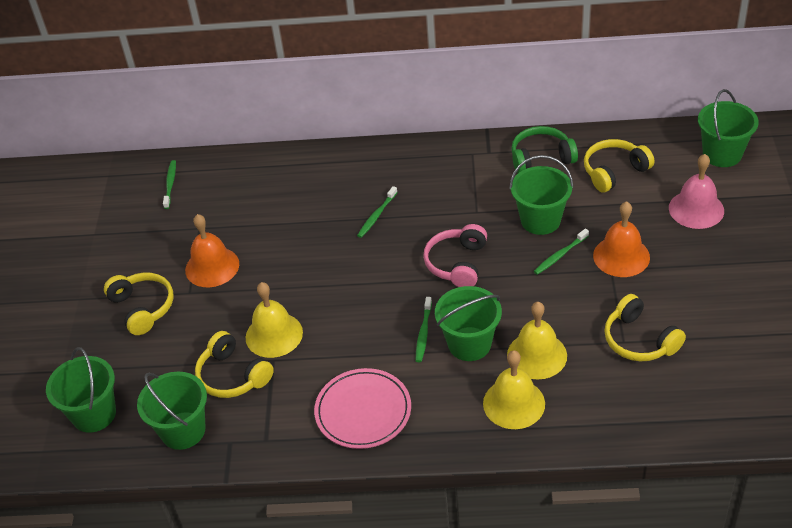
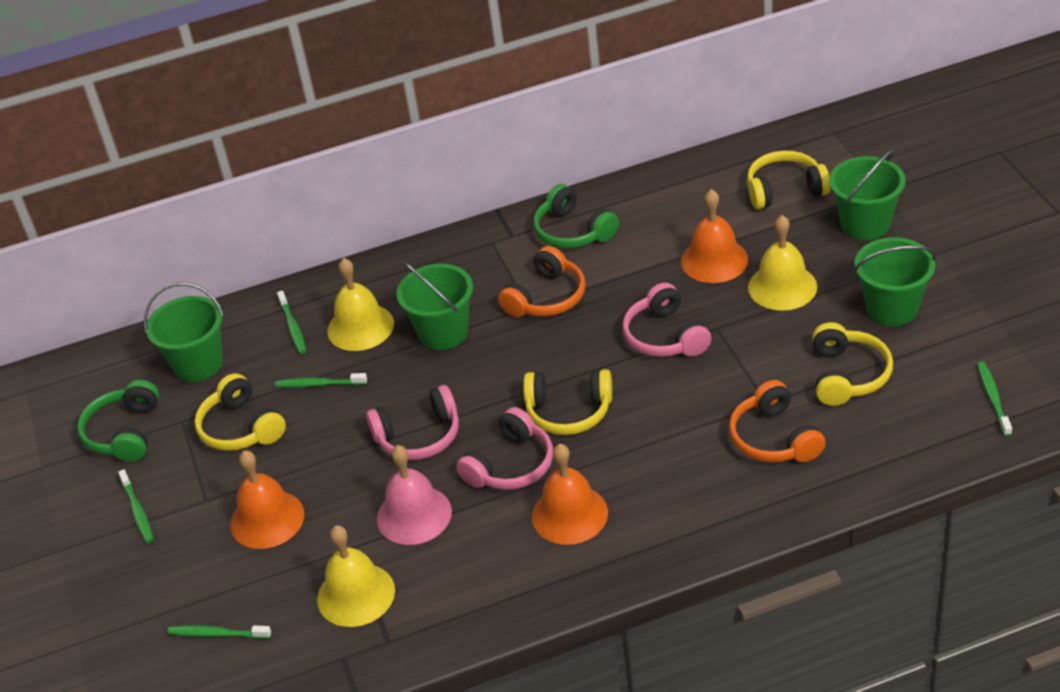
green bucket: [46,347,116,433] [137,372,207,450] [435,286,502,361] [509,155,574,235] [698,89,759,167] = 5 -> [144,282,224,382] [396,262,473,350] [829,149,905,240] [854,237,936,326] = 4
green headphones: [511,126,578,174] = 1 -> [77,380,159,462] [533,184,619,249] = 2
green toothbrush: [163,160,176,209] [357,186,398,238] [416,297,432,362] [533,229,589,275] = 4 -> [118,469,154,543] [167,625,272,639] [275,373,367,388] [277,290,306,354] [977,362,1012,436] = 5
orange bell: [185,214,239,287] [593,201,650,277] = 2 -> [230,450,304,549] [532,444,608,545] [681,189,748,283] = 3
orange headphones: none = 0 -> [498,246,586,317] [729,380,826,462] = 2
pink headphones: [423,224,487,287] = 1 -> [366,385,459,460] [456,407,553,490] [622,283,711,357] = 3
pink plate: [314,368,411,449] = 1 -> none = 0

